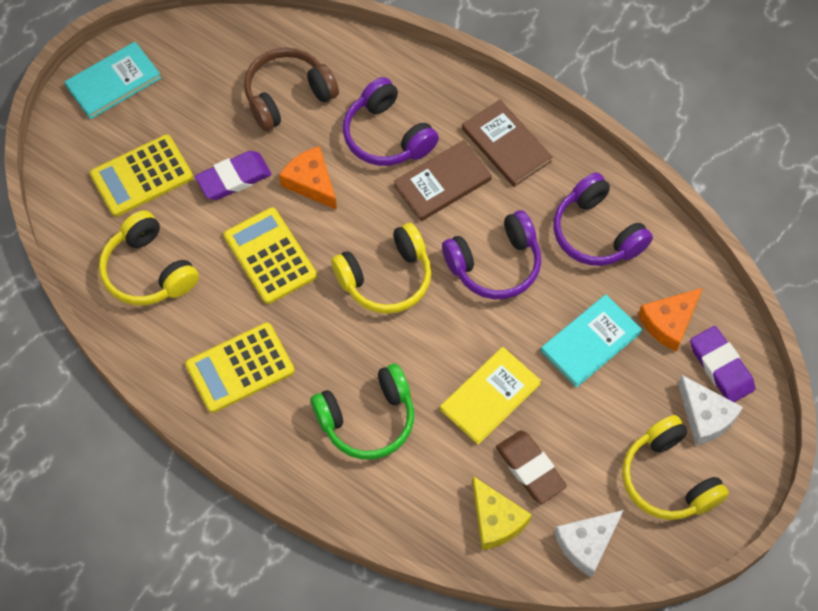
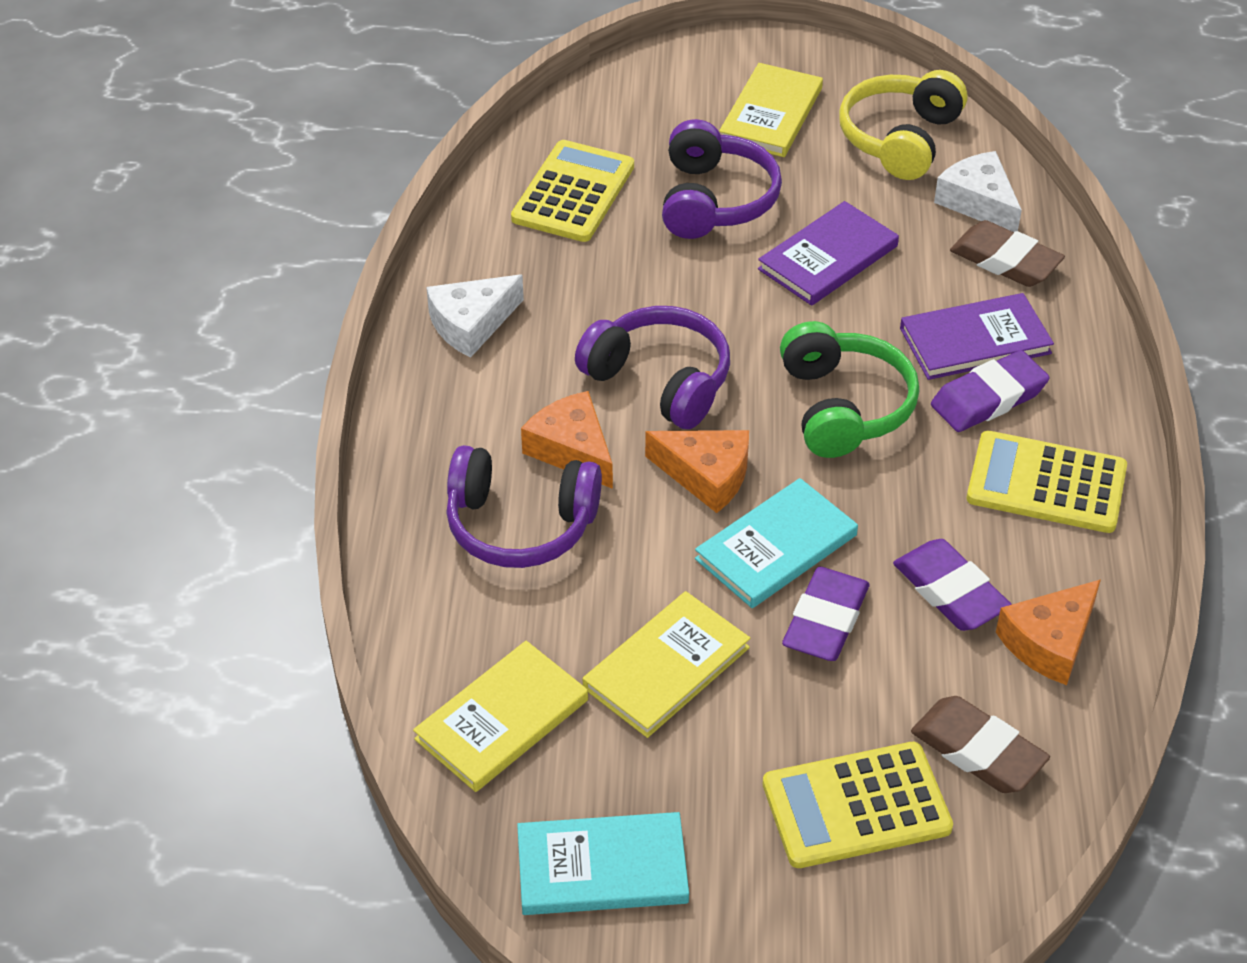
brown book: [394,140,492,221] [462,100,552,187] = 2 -> none = 0
brown eraser: [496,430,567,503] = 1 -> [911,696,1050,793] [950,220,1065,287] = 2
brown headphones: [244,47,339,131] = 1 -> none = 0
orange cheese: [279,146,337,210] [638,288,703,352] = 2 -> [521,391,613,489] [645,430,749,513] [996,579,1101,685] = 3
purple book: none = 0 -> [758,201,899,306] [900,293,1054,380] = 2
purple eraser: [195,151,271,200] [690,326,755,402] = 2 -> [782,567,870,661] [893,539,1012,631] [931,350,1050,432] = 3
yellow book: [440,347,541,445] = 1 -> [413,641,588,792] [583,591,750,738] [719,63,823,157] = 3
yellow cheese: [472,476,532,550] = 1 -> none = 0
yellow headphones: [99,210,199,305] [331,223,431,314] [622,415,729,520] = 3 -> [839,70,967,180] = 1

